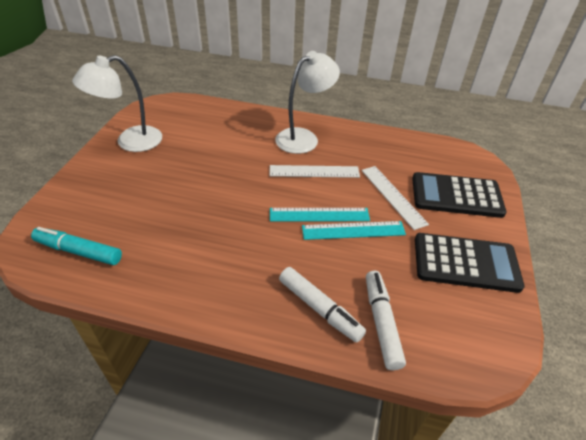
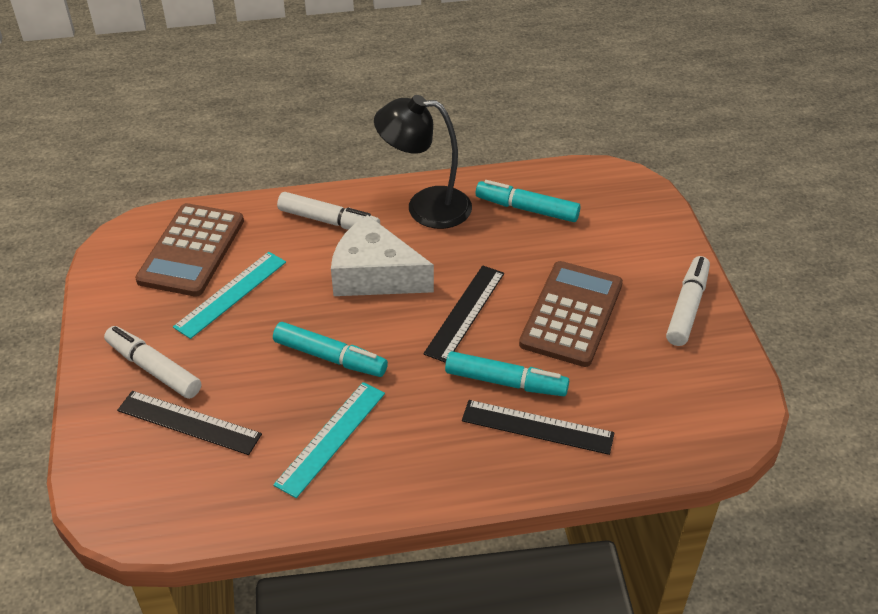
black calculator: [412,172,507,218] [415,233,525,293] = 2 -> none = 0
black lamp: none = 0 -> [374,95,472,229] = 1
black ruler: none = 0 -> [117,391,262,455] [423,265,504,363] [462,400,615,455] = 3
brown calculator: none = 0 -> [135,203,244,297] [519,261,623,367] = 2
turquoise marker: [31,227,122,265] = 1 -> [273,322,388,377] [445,351,569,396] [476,180,581,222] = 3
white cheese: none = 0 -> [331,215,434,296] = 1
white lamp: [72,55,162,152] [275,51,340,154] = 2 -> none = 0
white marker: [279,267,366,343] [366,271,406,370] = 2 -> [104,326,201,399] [277,192,380,230] [666,256,710,346] = 3
white ruler: [269,165,360,178] [361,166,429,230] = 2 -> none = 0

